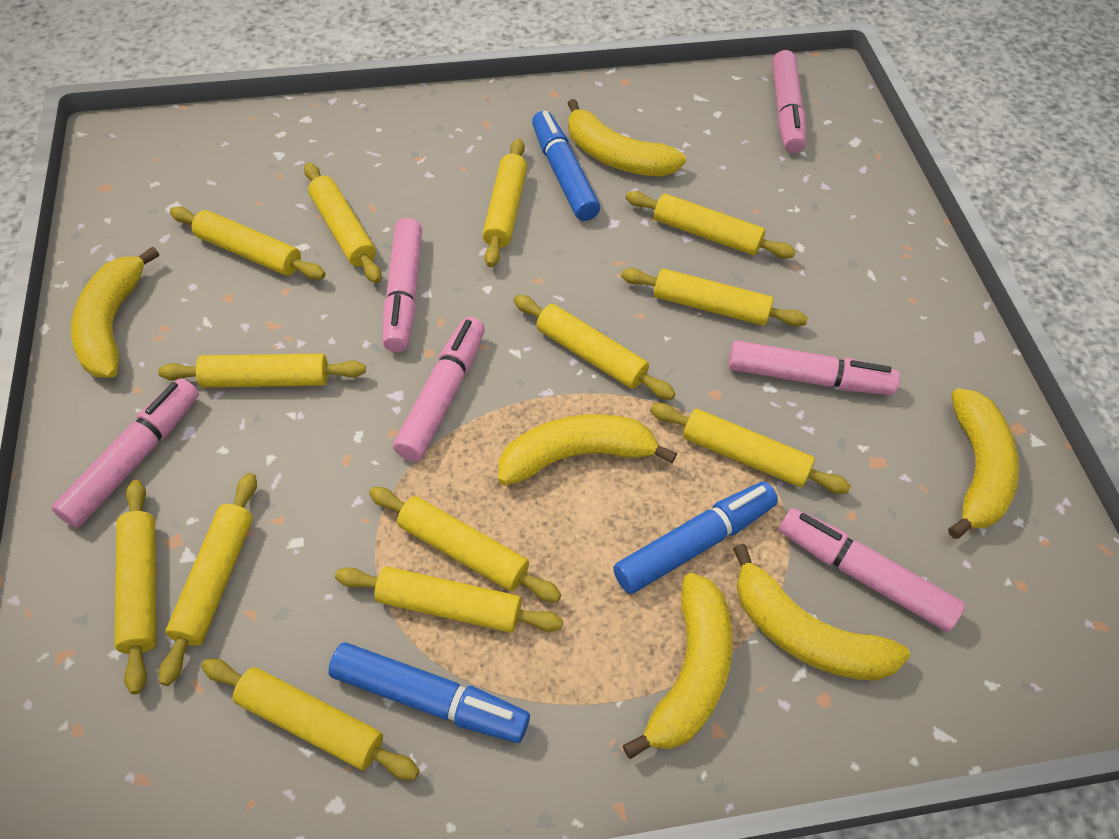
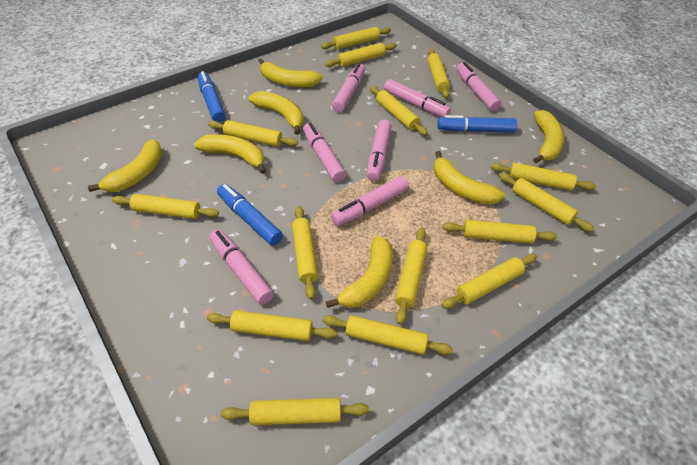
pink marker: [52,378,199,528] [383,218,422,352] [393,317,485,461] [728,340,900,395] [772,50,806,153] [779,508,965,632] = 6 -> [210,229,274,305] [303,123,346,182] [331,176,409,226] [332,63,365,112] [367,120,392,181] [384,79,451,117] [456,62,501,111] = 7
yellow banana: [71,246,159,378] [498,414,677,486] [567,99,686,177] [623,573,733,759] [733,543,910,681] [948,388,1019,539] = 6 -> [88,139,162,192] [194,134,266,174] [248,91,304,135] [259,59,323,87] [326,236,393,308] [434,151,505,204] [533,110,565,163] = 7
yellow rolling pin: [115,480,156,694] [158,354,366,387] [159,473,257,686] [170,207,325,280] [201,659,420,780] [304,162,382,283] [335,566,563,632] [369,487,561,602] [483,139,527,267] [513,295,676,400] [621,268,808,327] [626,191,796,259] [650,403,851,494] = 13 -> [112,194,219,219] [207,310,337,341] [208,120,298,147] [221,398,369,425] [292,206,318,300] [321,27,391,49] [323,315,453,355] [325,43,397,67] [370,86,428,135] [395,228,427,325] [427,49,450,98] [442,220,557,243] [442,254,537,309] [491,162,596,191] [499,173,594,232] = 15

